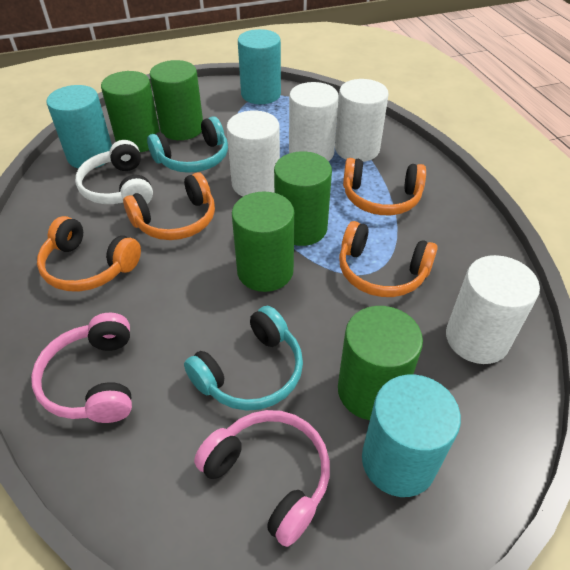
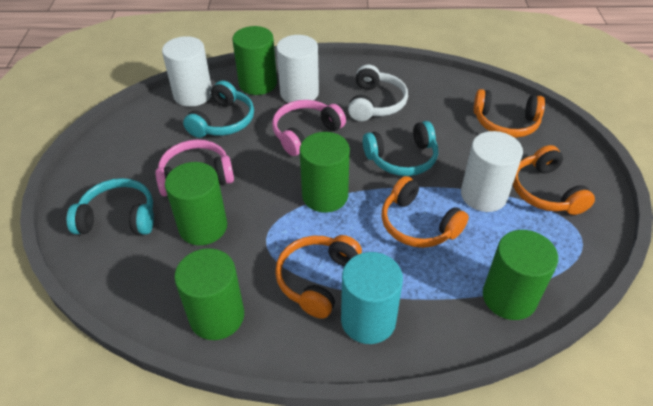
turquoise cylinder: [47,85,112,169] [238,29,281,104] [362,375,461,497] = 3 -> [341,252,403,344] = 1
turquoise headphones: [147,116,228,173] [184,306,303,411] = 2 -> [67,178,154,235] [183,81,254,138] [363,121,438,176] = 3
white cylinder: [227,110,280,197] [289,82,339,161] [335,79,389,162] [446,255,540,364] = 4 -> [162,36,212,107] [276,35,319,103] [461,131,523,212] = 3

